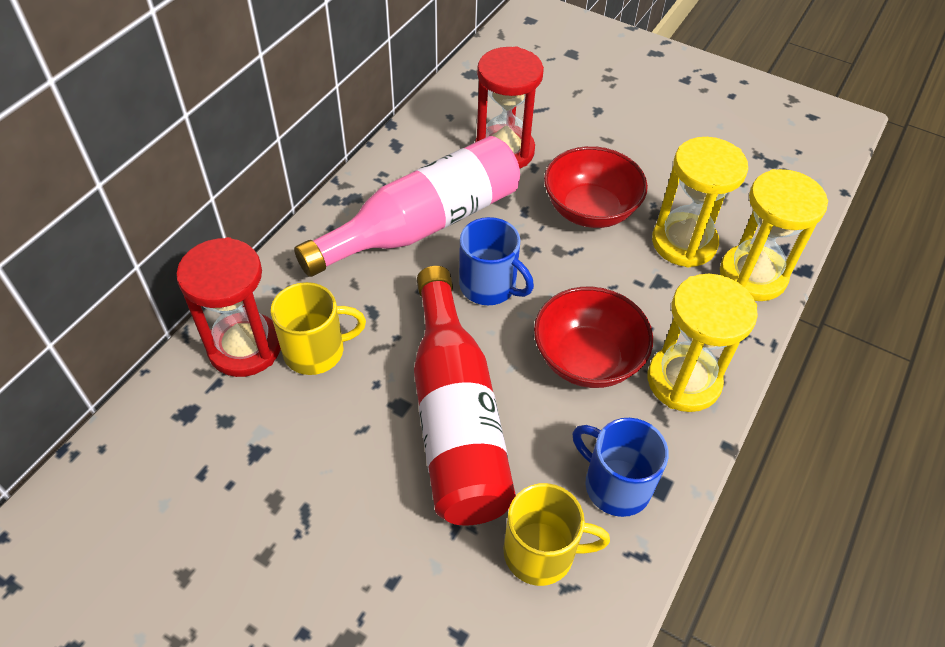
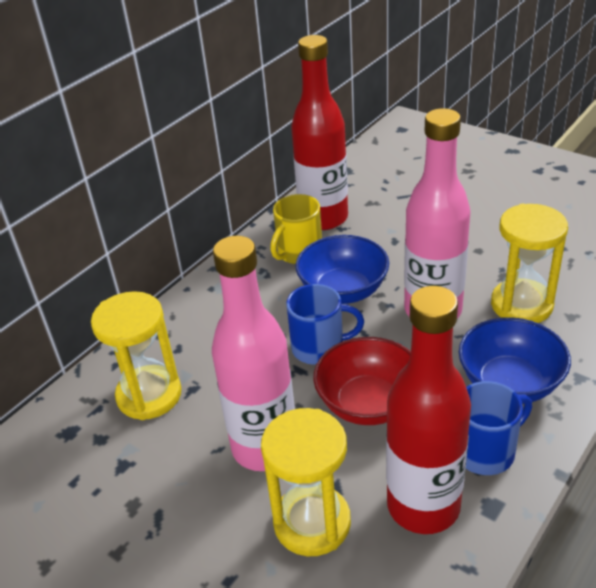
blue bowl: none = 0 -> [296,235,389,304] [459,317,571,404] = 2
pink bottle: [294,136,520,277] = 1 -> [212,236,295,471] [404,108,471,318] = 2
red bottle: [414,266,516,526] = 1 -> [291,35,348,230] [386,286,471,534] = 2
red bowl: [534,287,653,388] [544,146,648,228] = 2 -> [313,337,411,425] = 1
red hourglass: [176,237,281,377] [475,46,544,168] = 2 -> none = 0
yellow mug: [271,282,366,375] [504,483,610,586] = 2 -> [270,194,322,264] = 1

